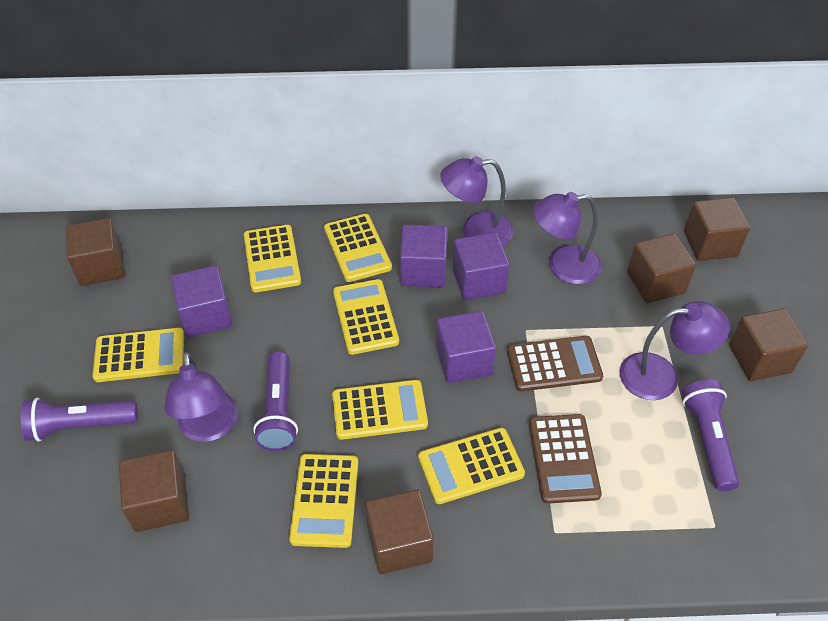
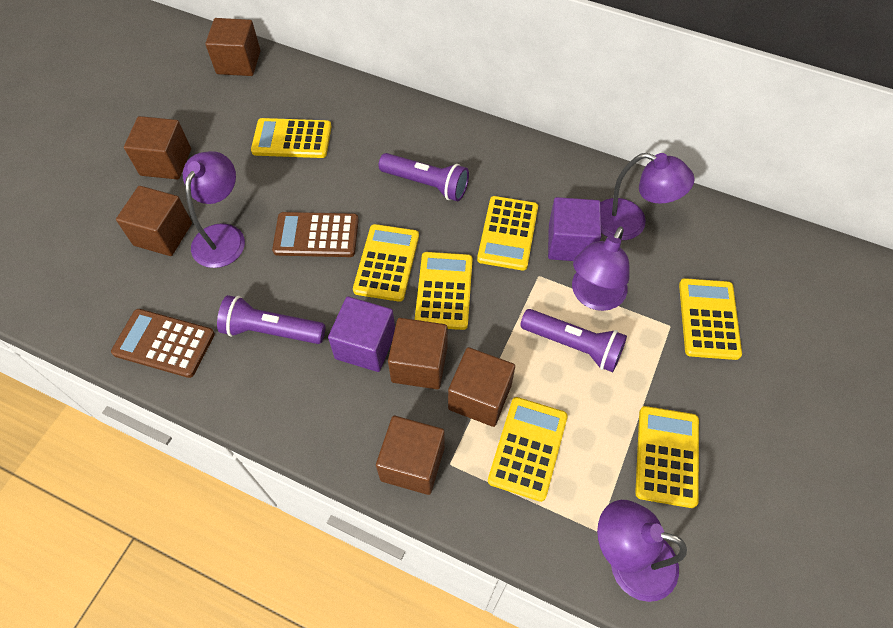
purple cube: [171,266,233,337] [400,225,447,288] [436,311,496,383] [452,232,510,300] = 4 -> [328,296,395,372] [548,197,601,261] = 2

